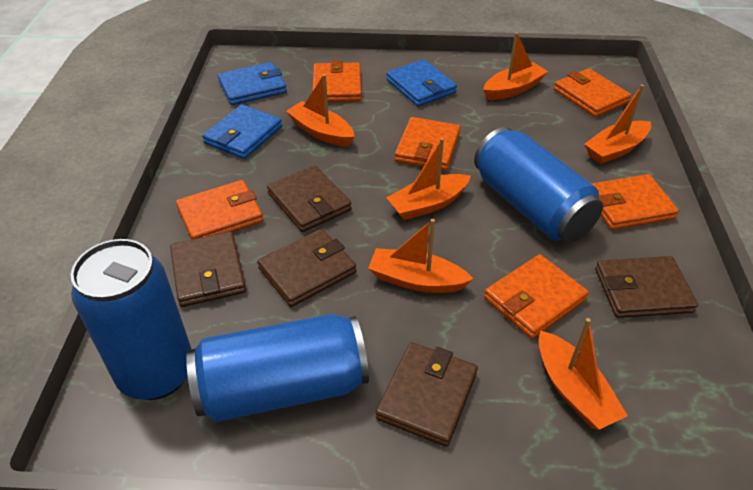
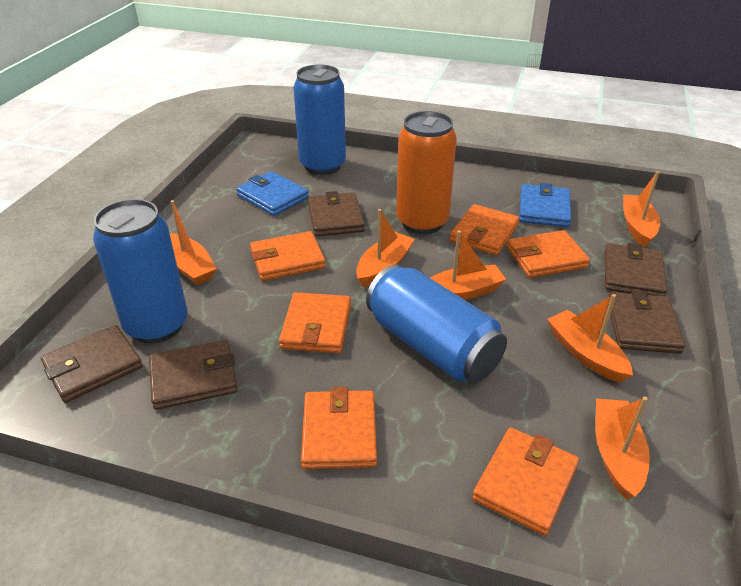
blue wallet: [202,104,282,159] [218,62,287,105] [386,59,457,107] = 3 -> [236,171,309,216] [519,183,571,227] = 2
orange can: none = 0 -> [396,111,457,234] = 1

